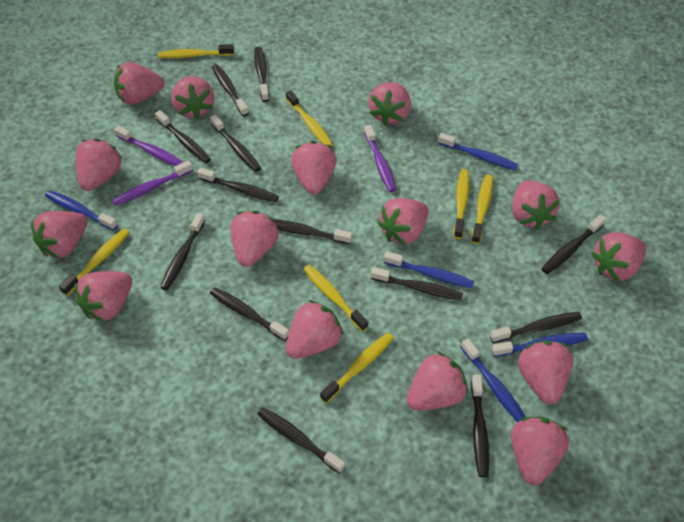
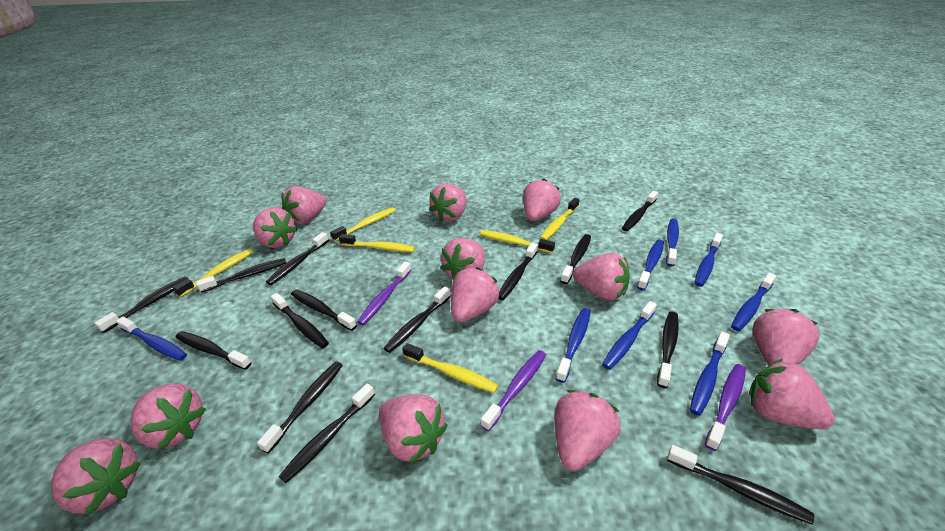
black toothbrush: [155,110,211,163] [160,213,205,290] [197,168,279,202] [210,114,261,172] [210,288,289,341] [212,64,249,116] [254,47,269,102] [257,407,345,474] [274,219,352,244] [371,267,463,301] [471,375,489,477] [490,312,582,343] [542,215,606,274] = 13 -> [94,276,187,333] [175,331,251,370] [196,258,286,293] [257,362,343,454] [266,232,329,285] [271,293,329,349] [279,383,375,483] [291,289,357,331] [384,286,451,353] [499,243,538,300] [560,234,591,284] [622,191,658,231] [657,311,679,388] [667,445,814,525] = 14
blue toothbrush: [45,190,118,231] [384,251,474,288] [438,133,518,170] [461,338,525,422] [492,333,588,357] = 5 -> [116,317,187,361] [556,308,591,383] [602,301,657,370] [637,239,664,290] [666,218,679,267] [690,332,730,416] [695,233,723,287] [731,273,776,331] = 8
pink strawberry: [31,211,88,258] [75,139,122,191] [75,271,132,322] [114,62,164,105] [171,76,214,120] [231,211,278,267] [286,300,343,359] [291,141,337,195] [368,82,411,126] [377,198,429,245] [406,352,468,411] [511,417,569,485] [512,181,560,230] [518,341,573,405] [591,232,646,281] = 15 -> [51,438,141,516] [130,384,206,450] [253,207,298,248] [282,186,327,224] [379,394,447,464] [429,183,466,222] [441,238,485,280] [451,267,500,322] [523,179,561,221] [555,390,621,471] [573,252,630,301] [749,359,835,429] [752,309,820,365] = 13
yellow toothbrush: [59,229,130,296] [158,44,234,58] [286,90,333,146] [303,265,368,332] [320,333,394,403] [454,169,469,239] [471,175,493,244] = 7 -> [172,249,253,297] [330,207,395,242] [339,234,415,252] [402,343,499,393] [480,230,555,253] [540,198,579,240] = 6

